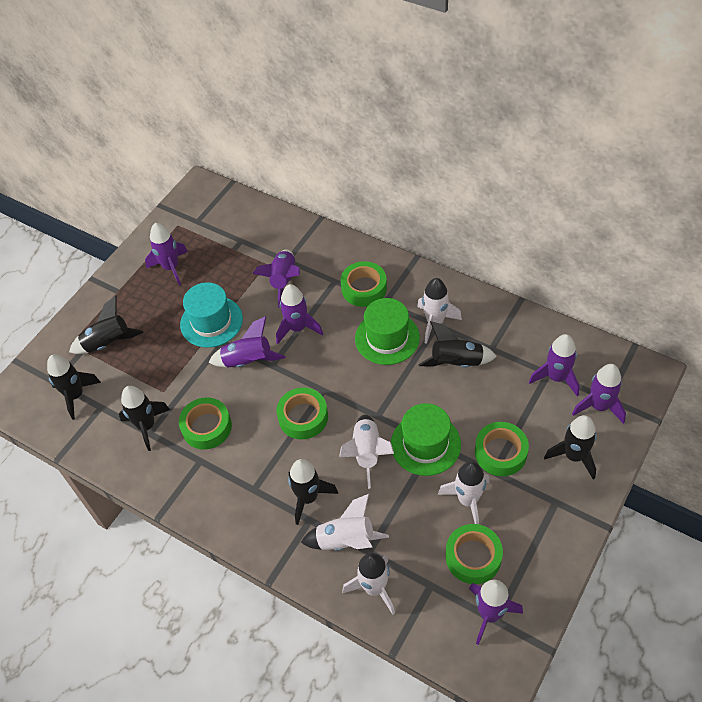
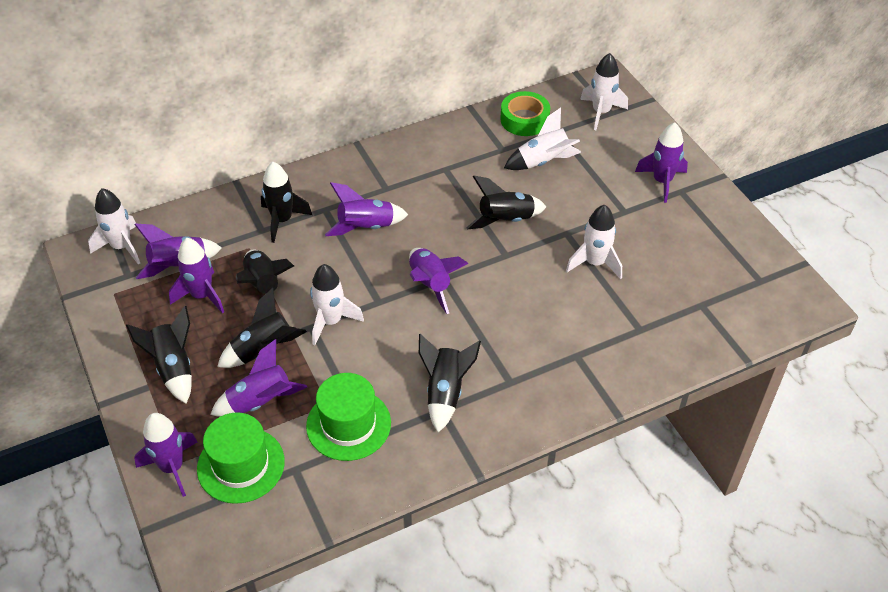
green tape: [179,397,232,449] [277,387,328,439] [341,261,387,307] [446,524,503,584] [475,422,529,476] = 5 -> [500,91,550,136] = 1
turquoise hat: [180,282,243,348] = 1 -> none = 0

